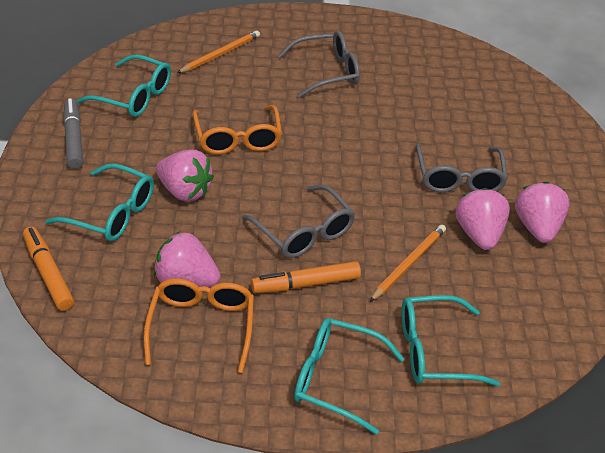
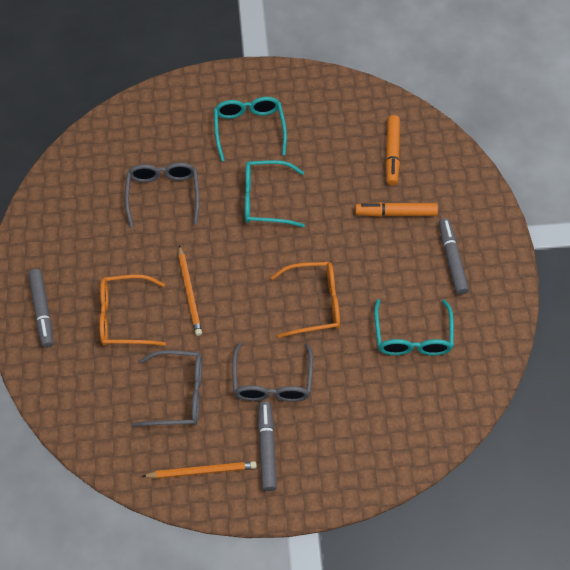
grey marker: [63,98,83,169] = 1 -> [28,269,53,348] [258,401,277,491] [439,218,469,295] = 3
pink strawberry: [154,232,221,287] [156,149,214,202] [456,188,510,250] [515,181,570,243] = 4 -> none = 0
turquoise glasses: [46,163,154,241] [76,54,171,117] [294,318,404,435] [402,295,500,386] = 4 -> [214,97,287,162] [245,160,305,227] [374,299,454,356] = 3

